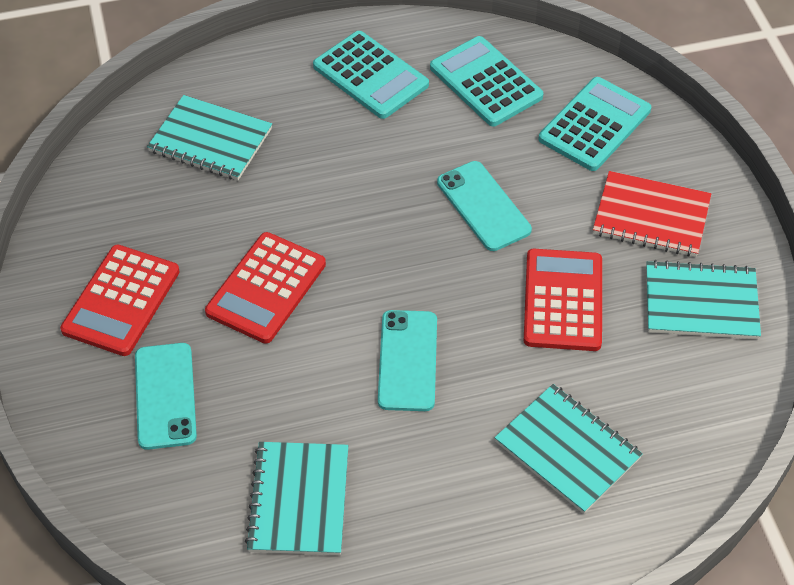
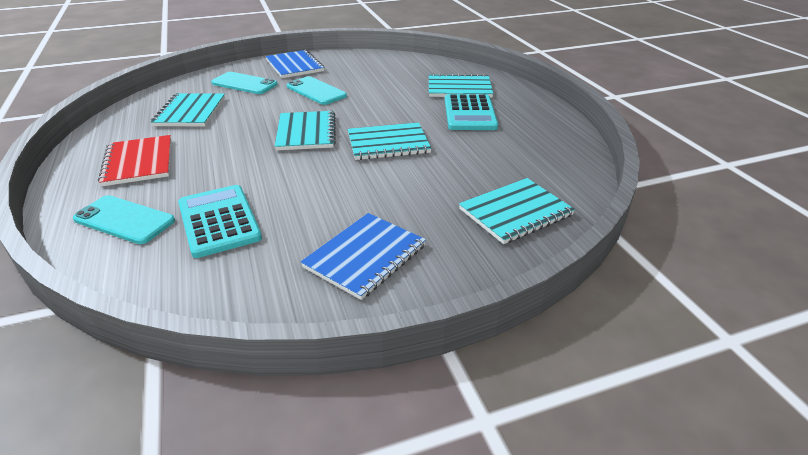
blue notebook: none = 0 -> [266,50,324,78] [301,213,426,300] = 2
red calculator: [60,245,180,356] [205,232,326,344] [524,249,602,351] = 3 -> none = 0
turquoise calculator: [313,31,429,119] [430,36,543,127] [538,77,651,171] = 3 -> [178,185,262,258] [445,94,498,130] = 2
turquoise notebook: [147,95,272,180] [245,442,349,555] [495,384,643,514] [646,260,761,339] = 4 -> [151,93,225,126] [275,111,336,151] [348,122,432,160] [429,73,493,98] [459,178,575,244] = 5

